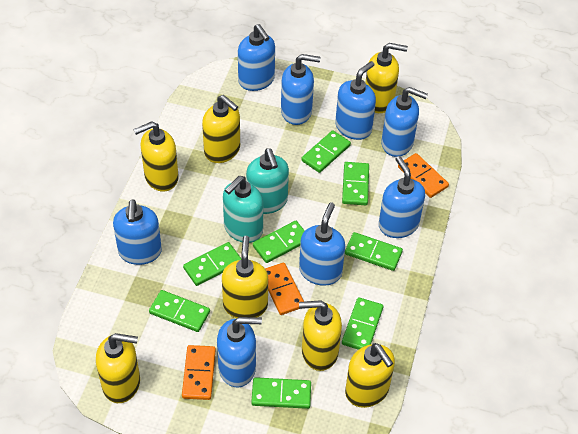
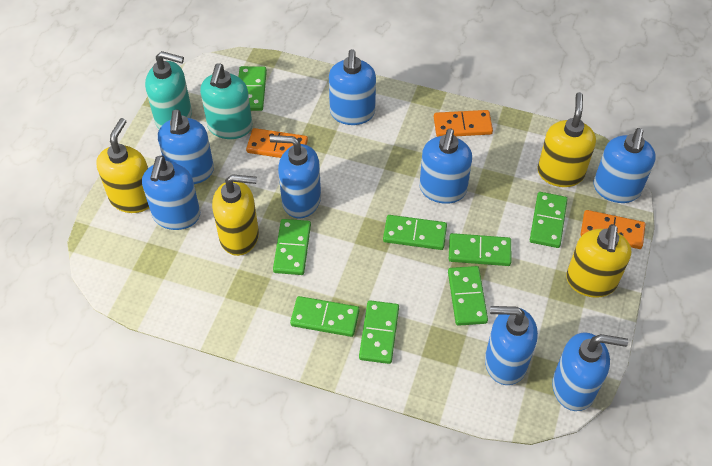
yellow soap dispenser: [96,333,140,403] [133,121,179,192] [202,95,240,163] [222,236,268,318] [299,300,342,371] [345,343,395,408] [365,43,408,113] = 7 -> [96,118,149,213] [212,174,259,256] [537,92,596,187] [566,224,631,298] = 4

